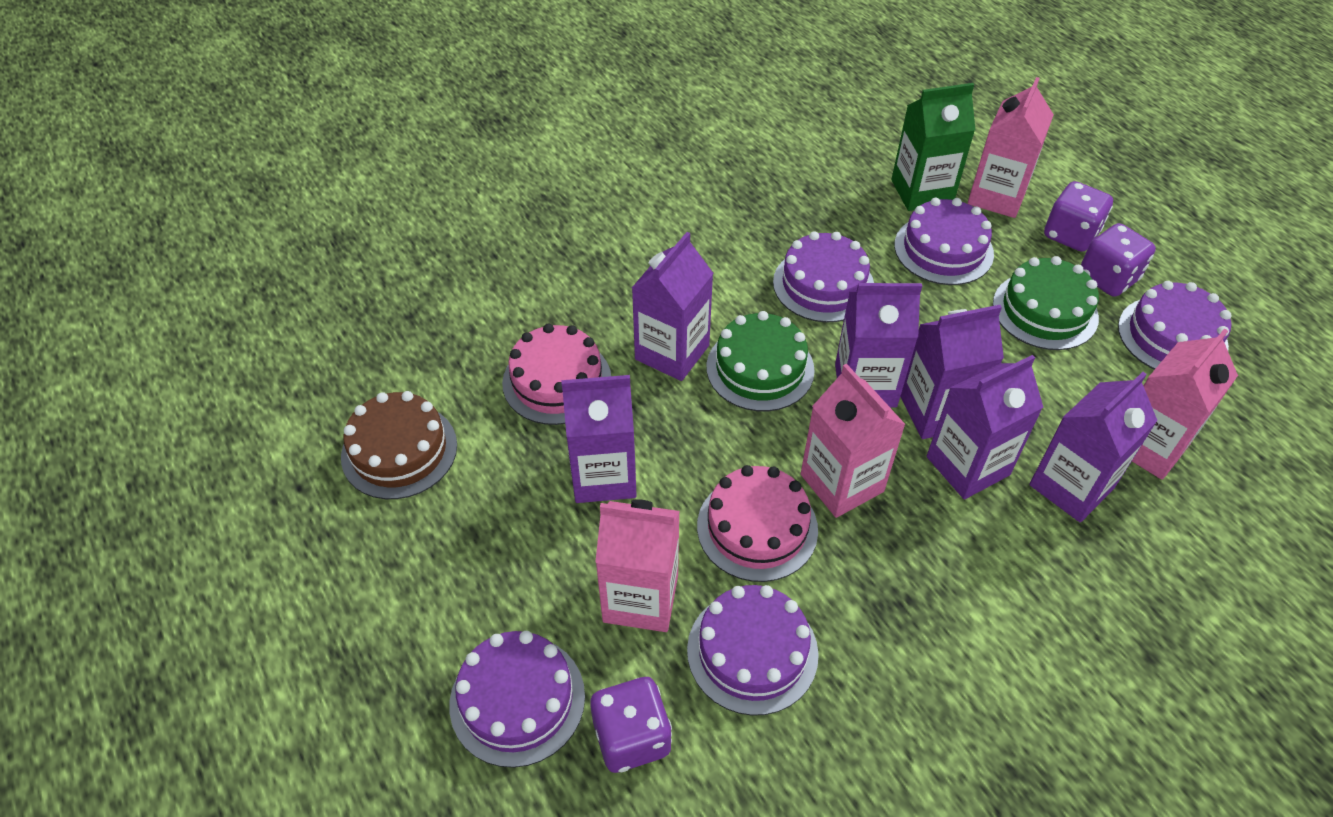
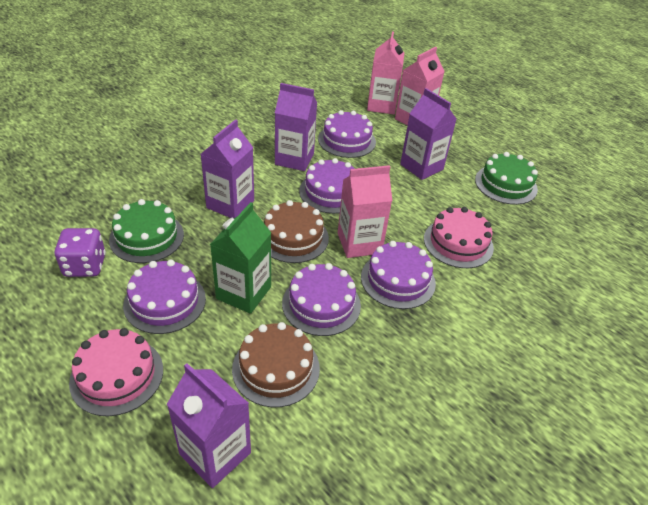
brown cake: [341,391,457,499] = 1 -> [232,322,320,407] [264,200,329,263] = 2
pink carton: [595,499,680,632] [801,364,906,518] [968,77,1054,218] [1132,329,1238,480] = 4 -> [338,165,392,258] [367,32,404,114] [395,46,445,126] = 3
purple carton: [561,375,637,503] [632,232,713,381] [835,283,922,407] [900,305,1004,439] [927,355,1043,499] [1029,372,1158,522] = 6 -> [167,363,251,488] [201,119,254,219] [275,83,317,171] [400,88,456,180] = 4
purple dice: [590,677,672,773] [1044,181,1113,252] [1081,223,1156,297] = 3 -> [54,228,106,277] = 1

